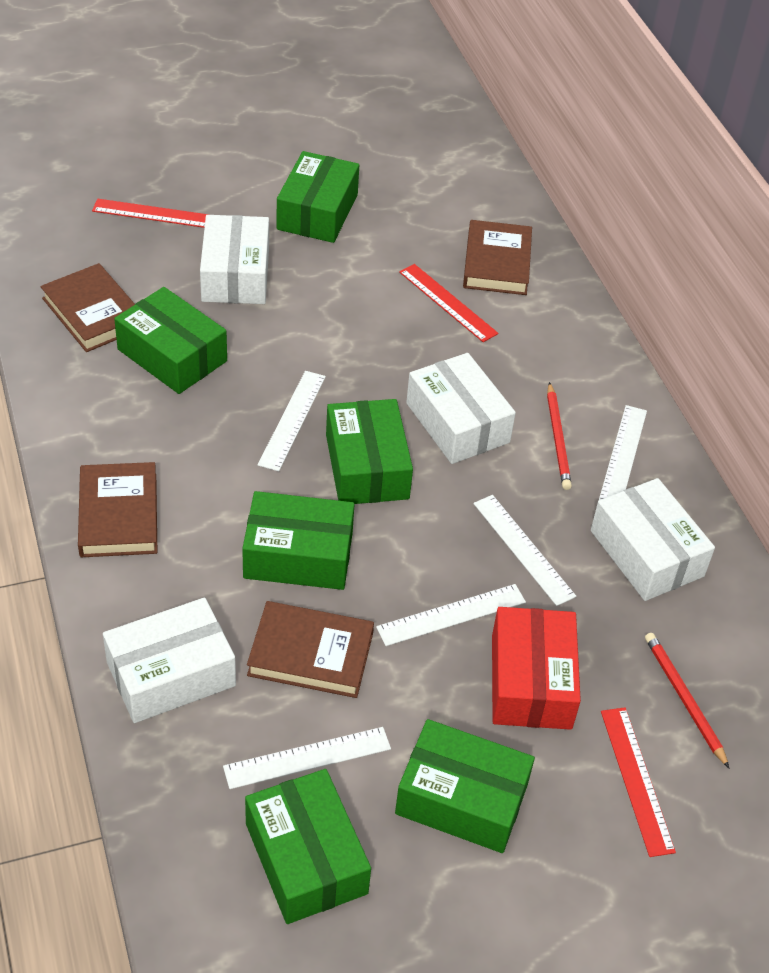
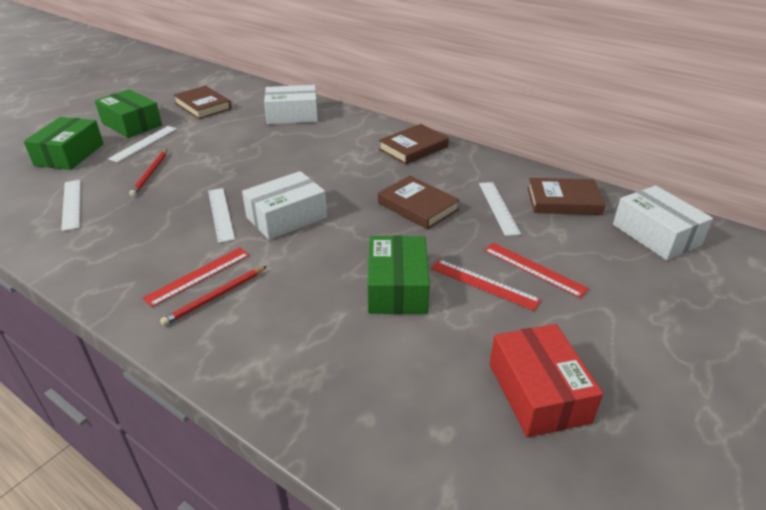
green box: [114,287,227,394] [242,491,355,590] [245,769,371,924] [277,151,359,243] [326,399,413,504] [395,719,535,853] = 6 -> [24,117,104,170] [95,89,162,138] [368,236,430,314] = 3
white box: [103,597,236,723] [200,215,269,304] [406,353,516,464] [591,478,715,601] = 4 -> [242,171,327,240] [264,85,318,124] [613,186,713,260] = 3
white ruler: [223,727,391,789] [258,371,326,471] [376,584,526,646] [473,495,576,606] [599,405,647,500] = 5 -> [61,180,81,231] [108,126,177,162] [208,188,235,243] [479,182,521,236] = 4

